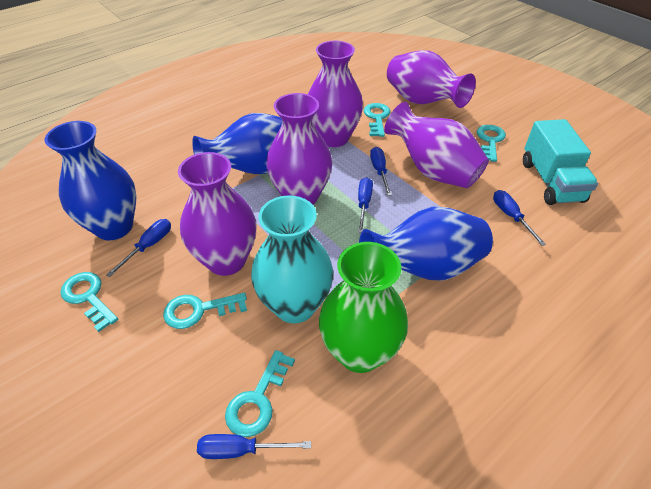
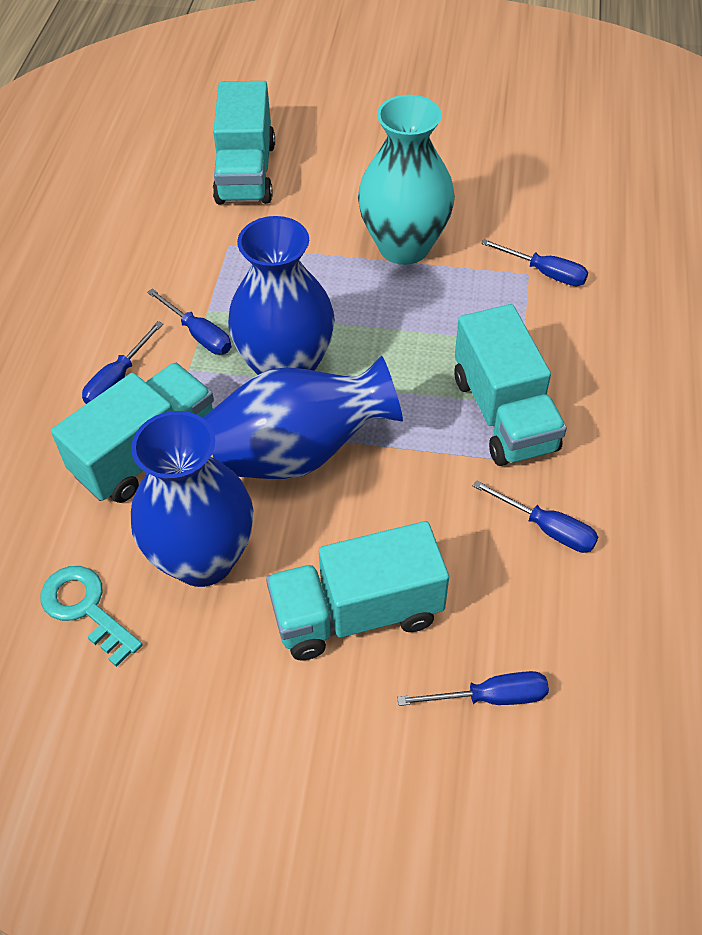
green vase: [319,242,408,373] = 1 -> none = 0
purple vase: [178,152,257,276] [266,93,332,205] [308,41,363,147] [384,102,489,188] [387,50,476,108] = 5 -> none = 0
turquoise key: [60,272,118,332] [163,293,247,329] [225,350,295,437] [364,103,390,137] [477,125,506,162] = 5 -> [41,566,143,667] = 1
turquoise truck: [523,119,598,205] = 1 -> [51,363,214,503] [213,81,275,204] [266,521,449,660] [455,304,567,466] = 4

